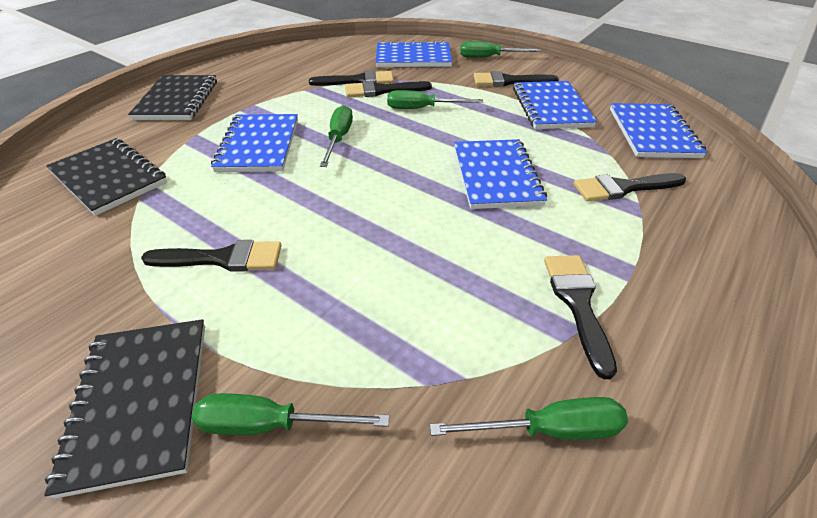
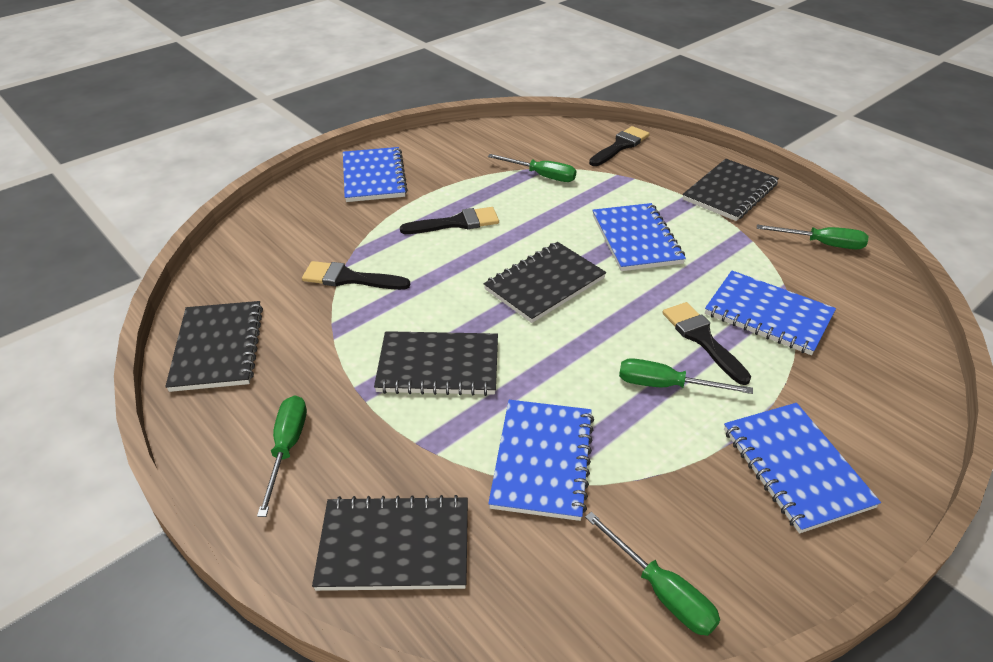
black brush: [141,240,282,272] [309,70,394,86] [345,81,432,97] [474,71,559,86] [544,255,617,379] [573,173,686,201] = 6 -> [302,261,410,290] [400,207,499,234] [589,126,650,166] [662,302,751,385] = 4
black notebook: [44,319,205,499] [46,138,167,216] [128,75,217,120] = 3 -> [165,301,263,392] [312,495,468,591] [374,331,498,396] [484,242,606,323] [683,159,779,221] = 5

